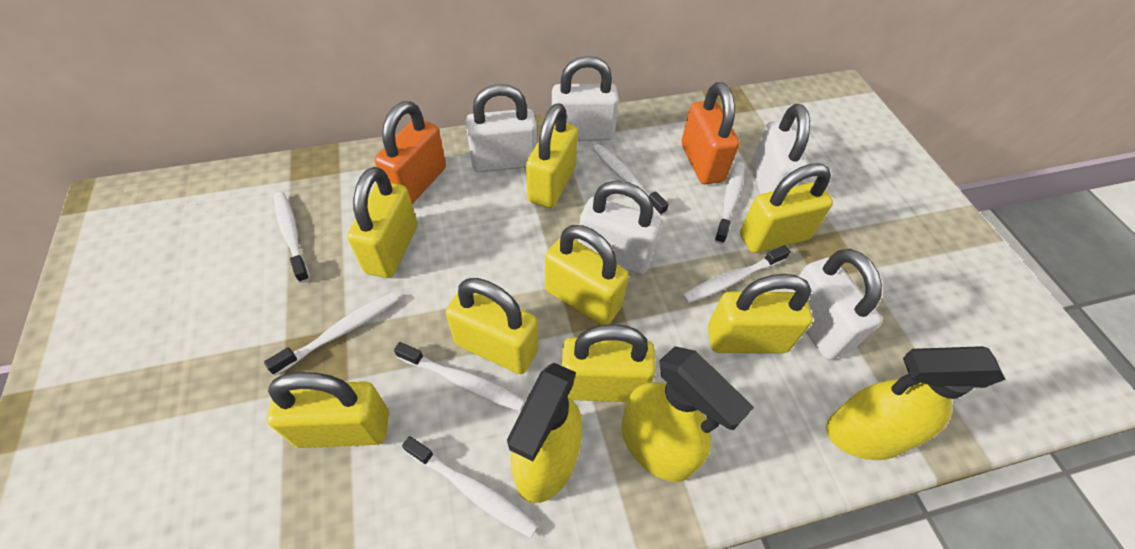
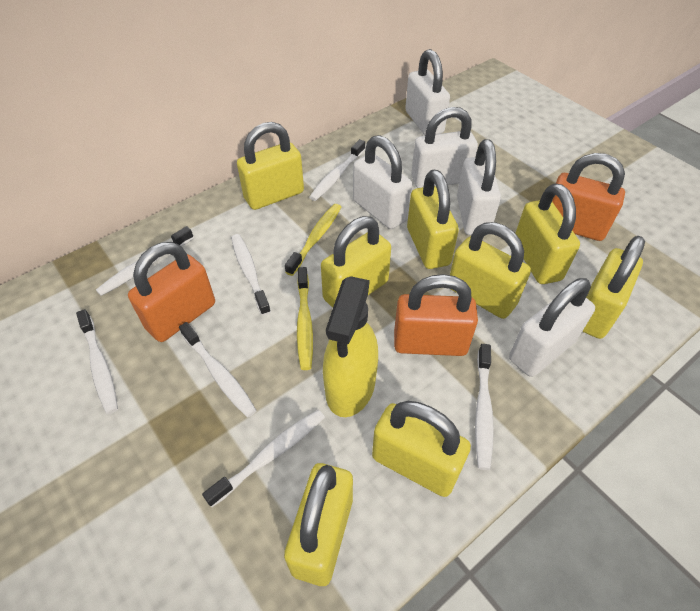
orange padlock: [375,101,446,204] [681,82,740,184] = 2 -> [128,242,215,342] [394,274,478,356] [552,153,625,241] = 3
yellow spray bottle: [507,363,582,503] [621,346,754,482] [826,346,1006,460] = 3 -> [323,276,378,417] = 1
yellow toothbrush: none = 0 -> [285,204,341,276] [297,267,313,370] = 2

